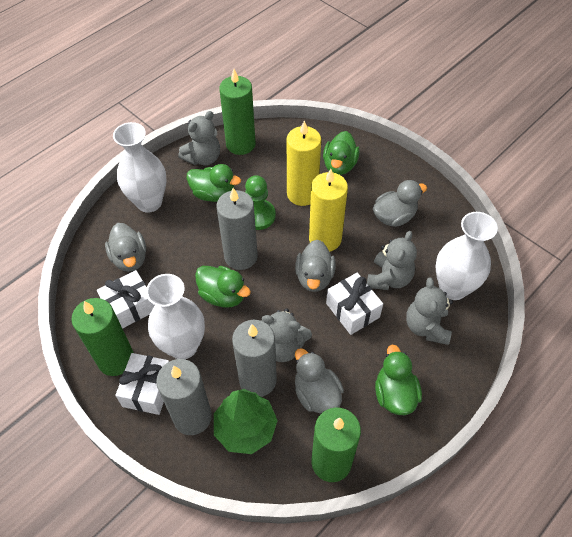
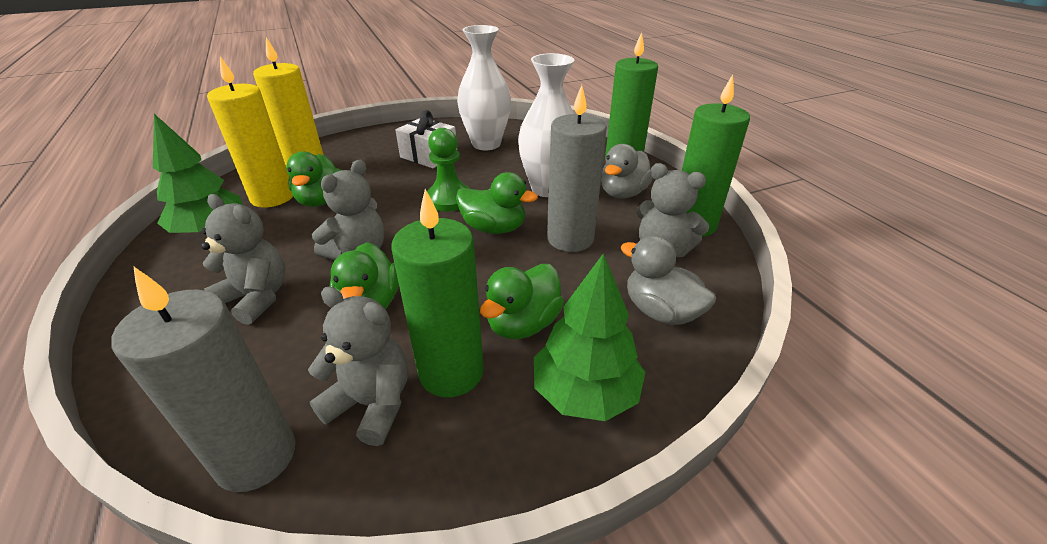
green tree: [214,389,278,454] = 1 -> [153,114,243,235] [534,253,645,421] = 2
grey candle: [156,359,212,435] [217,188,258,270] [232,320,277,397] = 3 -> [111,266,295,492] [547,85,607,252] = 2
grey duck: [105,223,146,272] [295,240,336,292] [295,348,344,414] [373,180,427,227] = 4 -> [601,144,653,198] [620,236,716,325] = 2
white gift: [97,270,155,329] [115,353,169,415] [326,273,383,335] = 3 -> [395,110,457,168] = 1
white vase: [113,122,166,213] [146,274,205,359] [435,212,498,300] = 3 -> [457,25,511,150] [518,53,574,197] = 2

